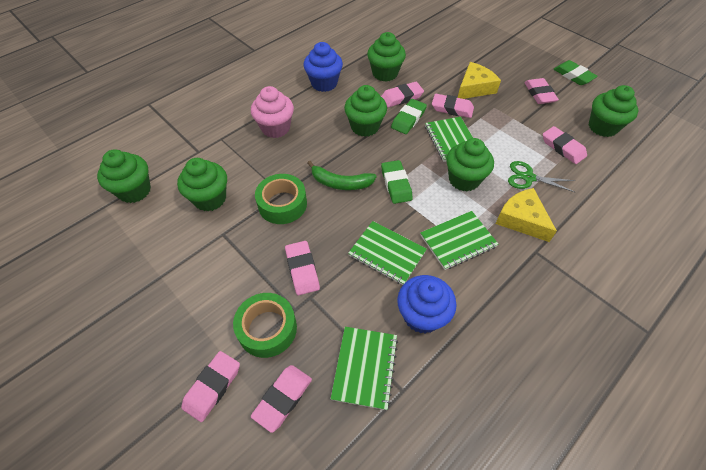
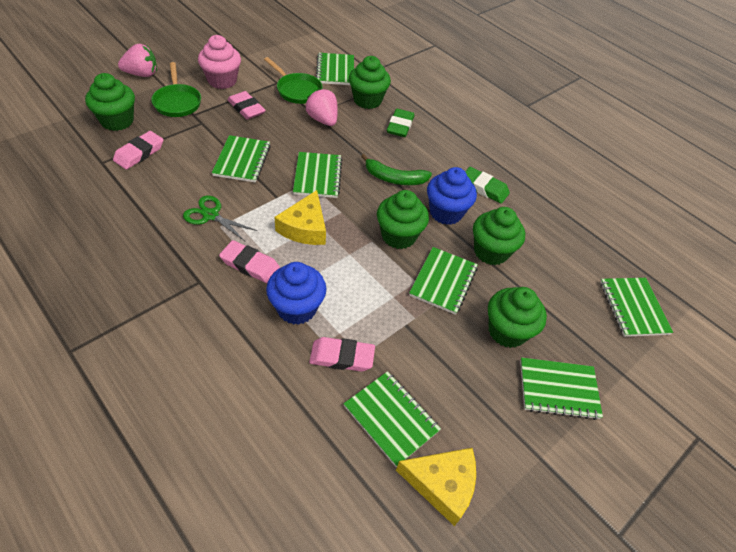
green cupcake: [97,150,151,203] [177,158,227,211] [344,85,387,137] [367,32,406,82] [446,138,494,191] [589,85,638,137] = 6 -> [85,73,135,131] [349,56,391,109] [377,190,429,249] [473,207,525,265] [488,287,547,348] = 5
green eraser: [381,160,413,204] [391,99,427,134] [554,60,598,85] = 3 -> [387,109,414,137] [465,167,510,204] = 2
green notebook: [331,327,398,410] [348,221,427,285] [420,211,498,270] [425,117,473,162] = 4 -> [212,135,271,182] [293,152,342,198] [316,53,354,85] [344,371,441,467] [409,247,478,315] [520,357,603,420] [600,278,673,337] = 7
green pan: none = 0 -> [151,62,201,117] [264,57,323,104] = 2
green tape: [233,293,297,358] [255,174,307,224] = 2 -> none = 0
pink eraser: [181,351,240,422] [251,365,312,433] [285,241,320,295] [381,82,424,107] [432,94,474,118] [524,78,559,104] [543,126,587,164] = 7 -> [113,131,164,169] [219,240,280,283] [228,91,266,119] [309,337,375,372] = 4
pink strawberry: none = 0 -> [118,44,157,77] [305,88,338,126] = 2

